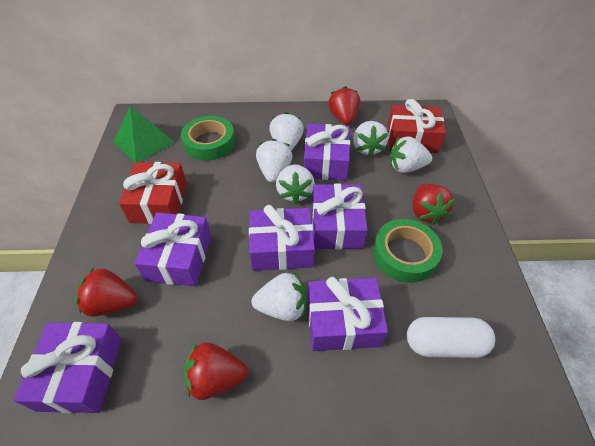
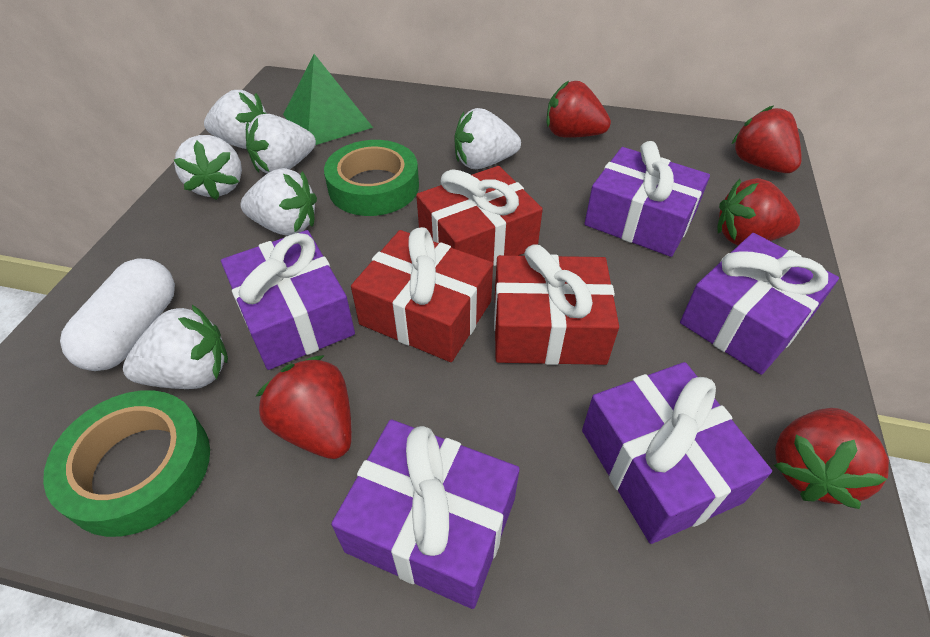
purple gift: [14,322,122,413] [135,212,211,286] [249,205,315,271] [304,124,350,181] [307,277,388,351] [312,184,368,249] = 6 -> [221,230,355,370] [331,419,519,609] [582,362,772,544] [584,141,710,257] [680,233,839,375] = 5
red gift: [119,162,187,224] [388,99,446,153] = 2 -> [351,227,493,362] [416,166,543,266] [494,244,619,365] = 3
red strawberry: [75,268,137,317] [183,342,248,400] [328,86,360,125] [413,183,455,225] = 4 -> [256,355,352,459] [546,81,611,138] [717,178,800,245] [732,106,802,173] [774,408,889,509] = 5

